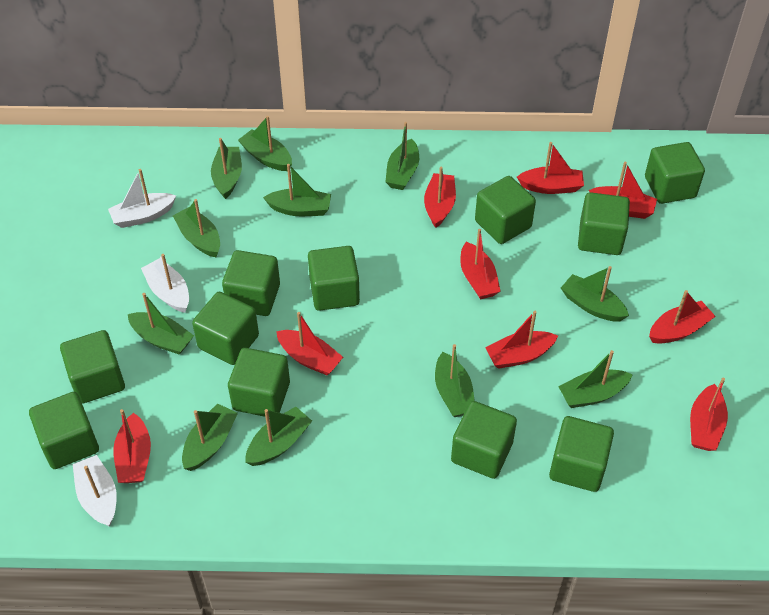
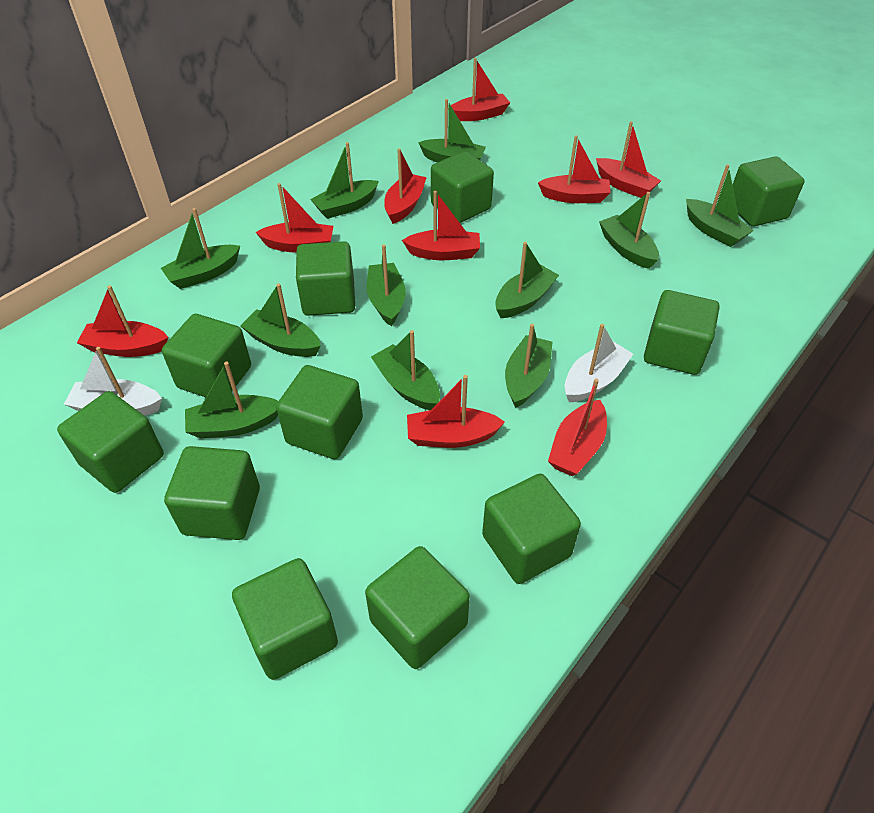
white boat: [73,455,117,527] [108,169,176,228] [141,254,189,313] = 3 -> [64,347,162,416] [565,324,633,403] = 2

